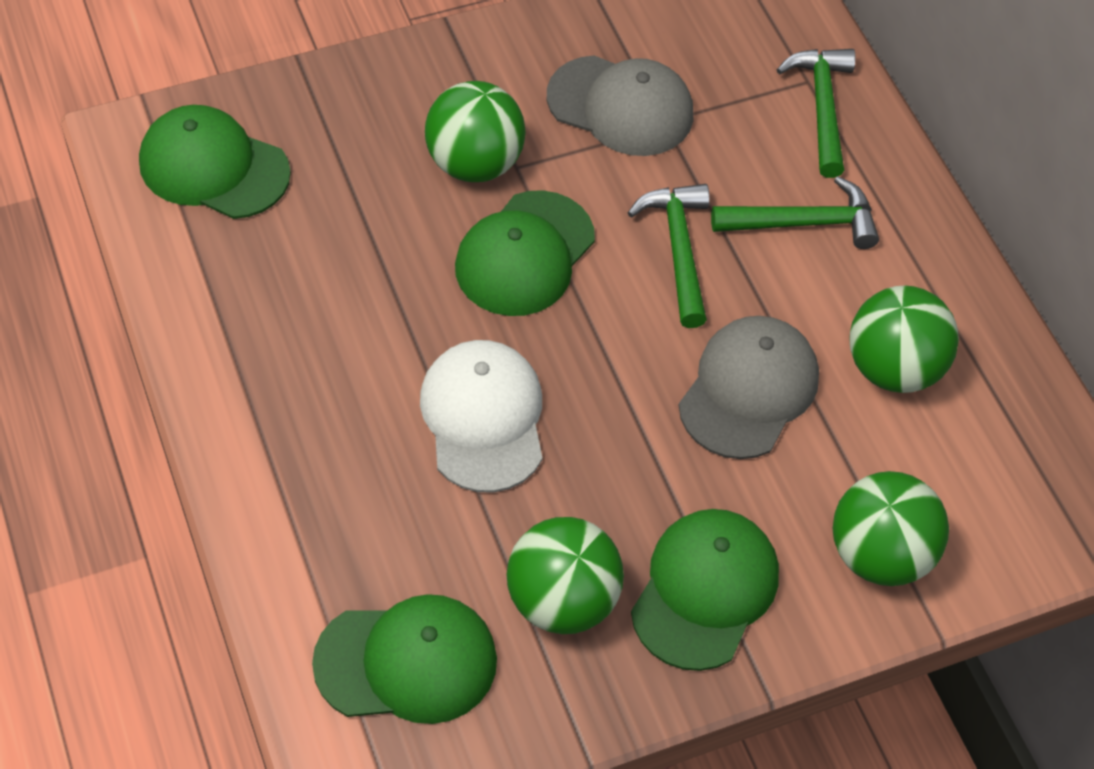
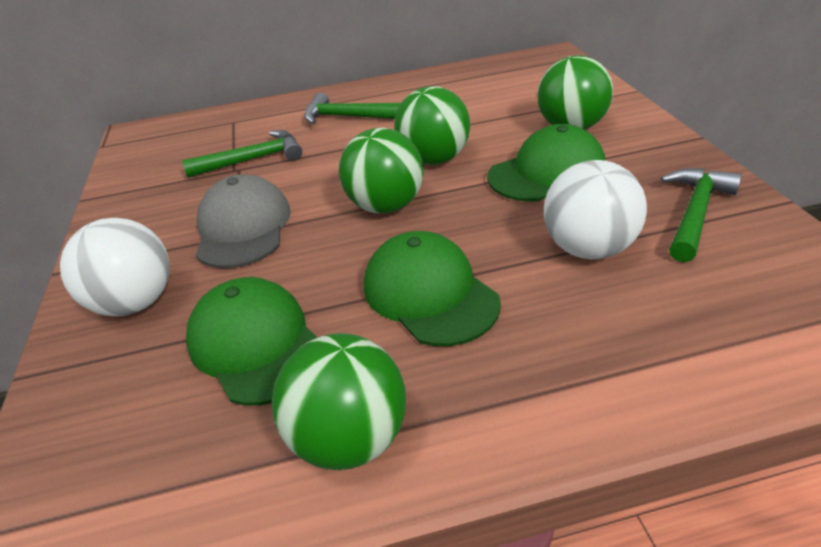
green cap: [139,105,291,219] [312,594,497,724] [455,190,595,316] [631,509,779,671] = 4 -> [186,277,317,406] [364,231,501,346] [487,124,606,201] = 3
grey cap: [547,55,693,156] [679,316,819,459] = 2 -> [196,174,291,268] = 1
white ball: none = 0 -> [60,218,170,316] [544,160,647,259] = 2
white cap: [420,340,542,493] = 1 -> none = 0

